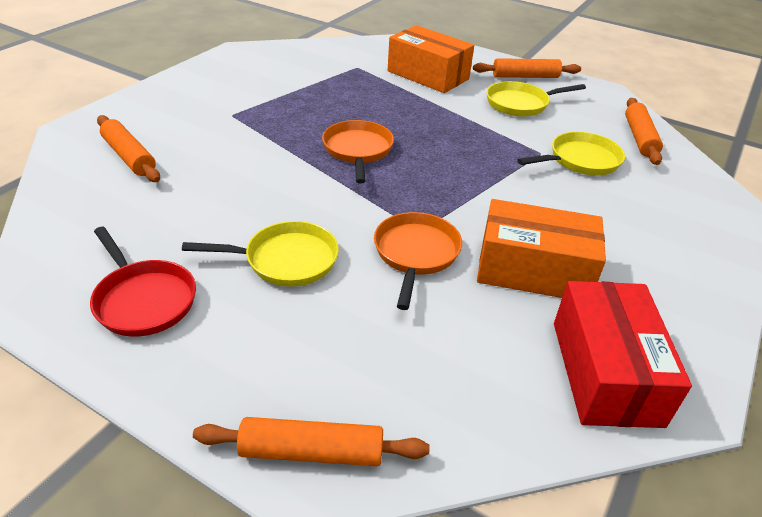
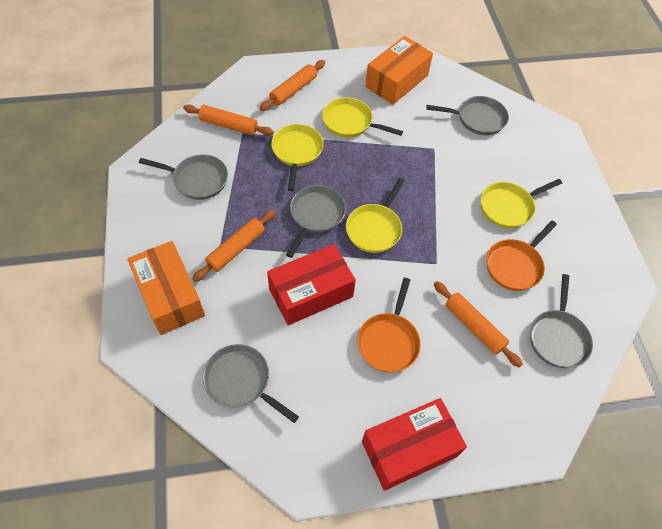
grey pan: none = 0 -> [139,154,228,200] [203,344,299,423] [286,185,346,258] [426,96,509,135] [530,274,593,368] = 5
red box: [554,281,692,428] = 1 -> [267,244,356,325] [362,398,467,491] = 2
red pan: [90,227,196,337] = 1 -> none = 0
yellow pan: [182,221,339,287] [487,81,586,117] [518,132,625,175] = 3 -> [271,124,324,191] [322,97,403,137] [346,178,405,253] [480,179,562,228] = 4

